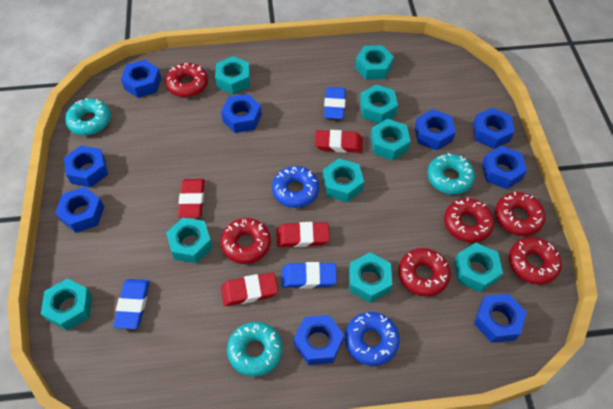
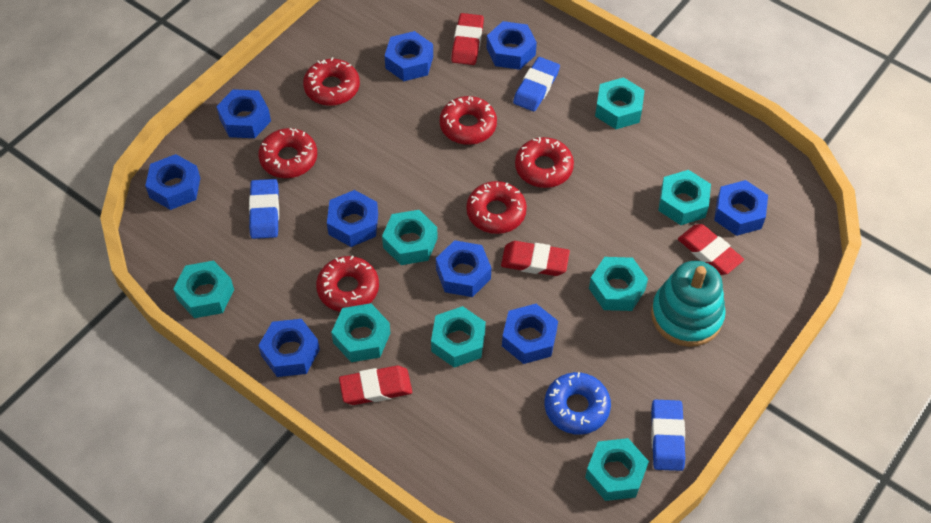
blue donut: [272,166,319,208] [345,312,400,366] = 2 -> [545,372,611,435] = 1
turquoise donut: [65,98,111,136] [227,322,282,377] [427,153,475,195] = 3 -> none = 0
turquoise nut: [41,279,92,331] [166,218,213,264] [215,56,250,94] [323,159,364,202] [349,252,392,303] [355,45,394,80] [360,85,398,124] [370,119,411,161] [454,243,503,292] = 9 -> [173,261,234,318] [331,303,390,362] [382,210,438,265] [431,306,486,368] [585,438,649,501] [589,257,648,311] [595,77,645,129] [658,170,711,225] = 8
turquoise stacking toy: none = 0 -> [651,261,726,347] = 1

